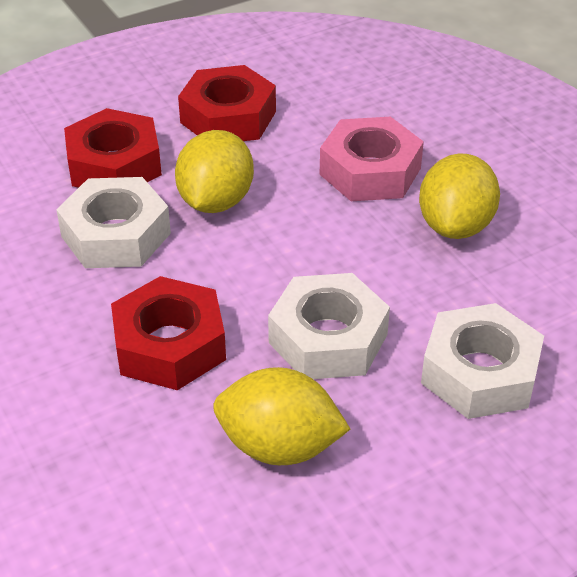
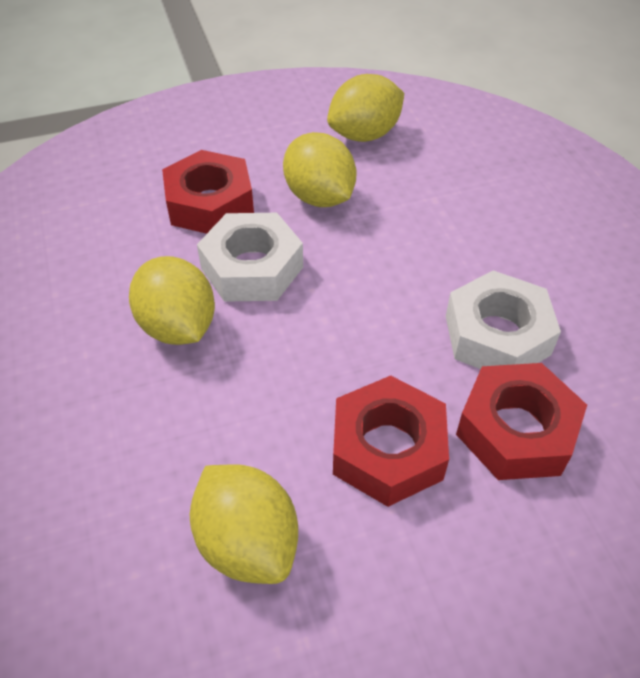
pink nut: [319,117,424,201] = 1 -> none = 0
white nut: [56,177,171,268] [268,273,390,379] [421,303,544,419] = 3 -> [197,213,303,302] [446,270,561,369] = 2
yellow lemon: [175,130,254,213] [213,367,350,465] [419,153,500,239] = 3 -> [129,256,215,345] [190,464,298,584] [283,132,357,207] [327,74,404,142] = 4

